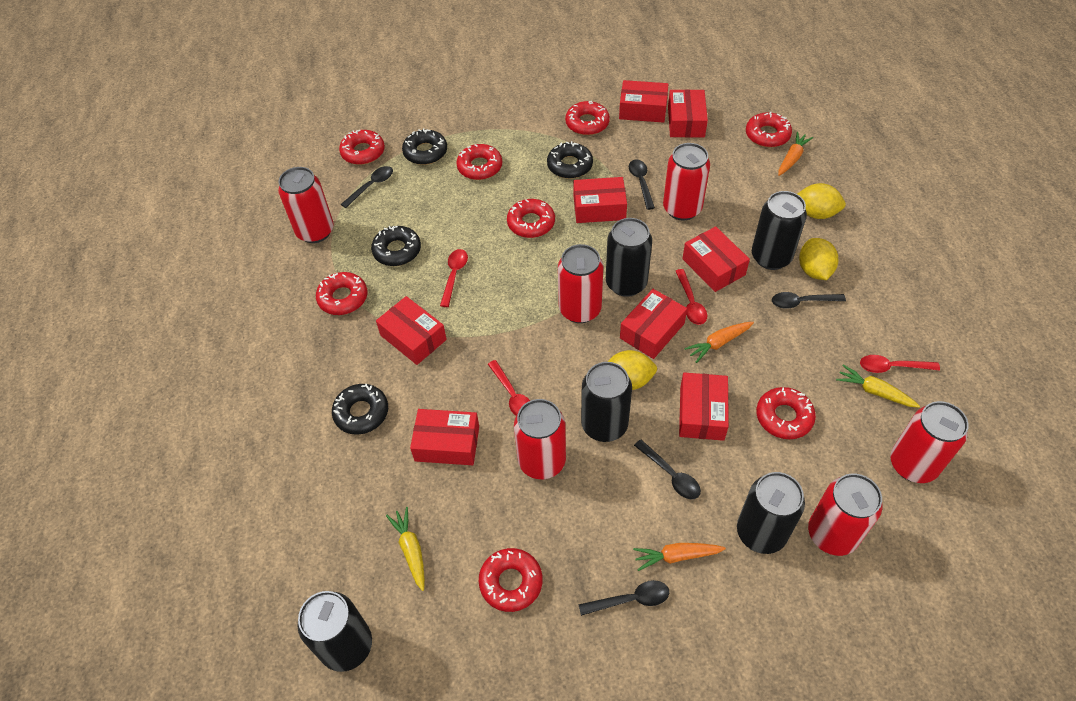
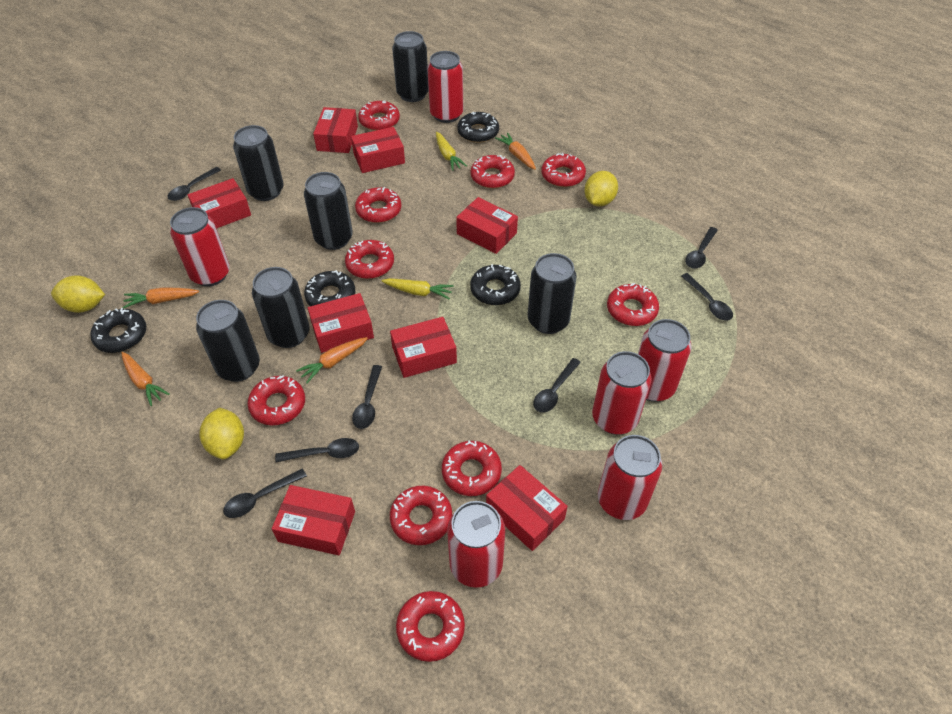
black can: [298,591,372,672] [581,362,632,442] [606,218,652,297] [737,472,805,554] [752,191,807,270] = 5 -> [196,300,260,382] [233,125,284,201] [252,267,309,348] [304,172,353,250] [392,31,429,102] [528,253,577,334] = 6
black spoon: [341,166,393,208] [579,580,669,616] [629,160,655,210] [634,439,701,499] [772,292,846,309] = 5 -> [167,167,221,201] [223,469,307,518] [275,438,359,462] [352,365,382,429] [533,358,581,413] [681,273,733,321] [685,227,718,269] = 7
orange carrot: [633,543,726,571] [684,322,754,363] [778,132,813,176] = 3 -> [121,352,170,406] [123,288,199,308] [296,337,368,383] [495,132,536,170] = 4
red donut: [316,272,367,315] [339,130,385,165] [456,144,502,180] [479,548,543,612] [507,199,555,238] [565,101,610,135] [746,112,792,148] [756,387,816,439] = 8 -> [247,375,305,425] [345,240,394,279] [355,187,401,223] [358,101,400,131] [390,486,452,545] [396,591,465,662] [442,440,502,496] [471,155,515,188] [541,153,586,187] [607,283,659,326] = 10
red spoon: [440,249,468,307] [488,360,530,416] [676,269,707,325] [860,355,940,373] = 4 -> none = 0

